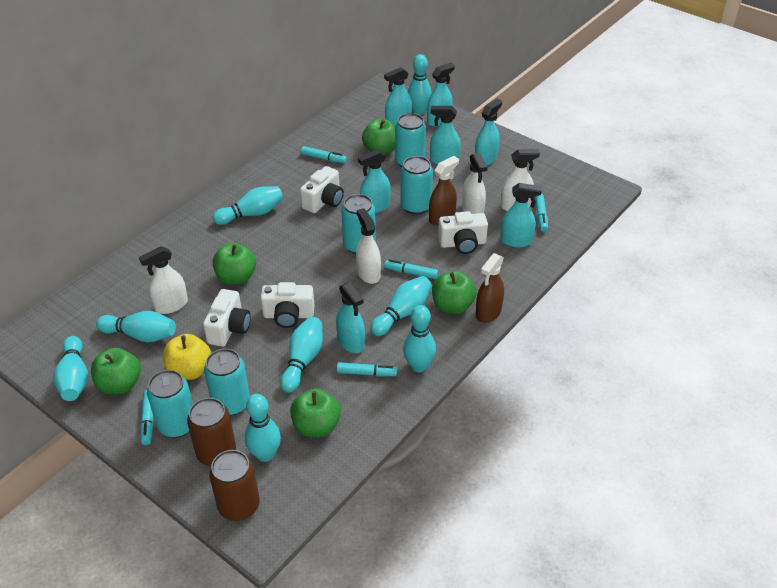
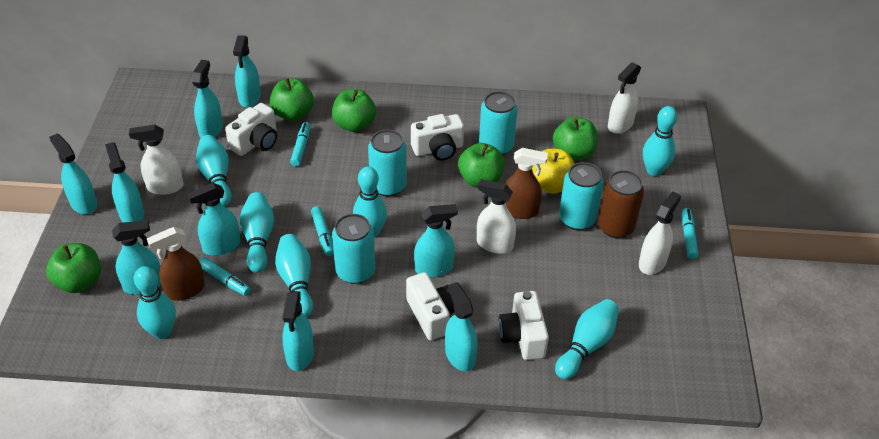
brown can: [187,398,236,466] [209,450,260,521] = 2 -> [598,170,644,238] = 1
turquoise bowling pin: [53,336,88,401] [96,311,176,342] [213,186,283,225] [245,394,281,462] [280,317,323,393] [370,276,432,336] [403,305,436,372] [408,54,432,115] = 8 -> [134,266,176,339] [196,135,232,206] [240,192,274,273] [275,234,313,317] [353,167,387,238] [555,299,619,379] [643,106,677,176] = 7
turquoise can: [147,370,193,438] [204,348,250,416] [341,194,376,254] [395,113,426,167] [400,156,433,214] = 5 -> [332,214,375,284] [368,130,407,197] [479,91,518,155] [559,162,604,230] = 4
turquoise marker: [140,390,153,445] [301,146,347,163] [337,362,397,376] [384,259,438,279] [535,194,548,232] = 5 -> [199,257,251,296] [290,122,311,167] [311,206,334,256] [682,208,699,259] = 4
turquoise spray bottle: [336,282,365,353] [358,150,391,213] [384,67,412,126] [427,63,455,127] [430,106,461,165] [475,99,502,165] [500,183,542,247] = 7 -> [49,134,97,214] [105,142,144,223] [112,220,161,295] [187,183,241,256] [192,60,223,137] [233,35,261,107] [282,291,314,371] [414,204,458,277] [445,282,478,371] = 9

